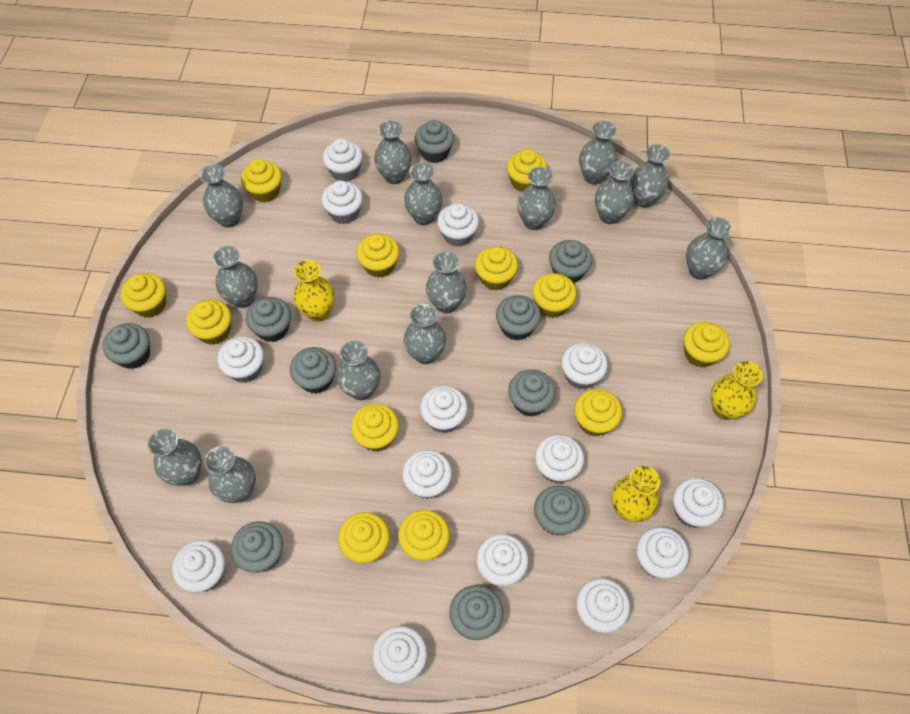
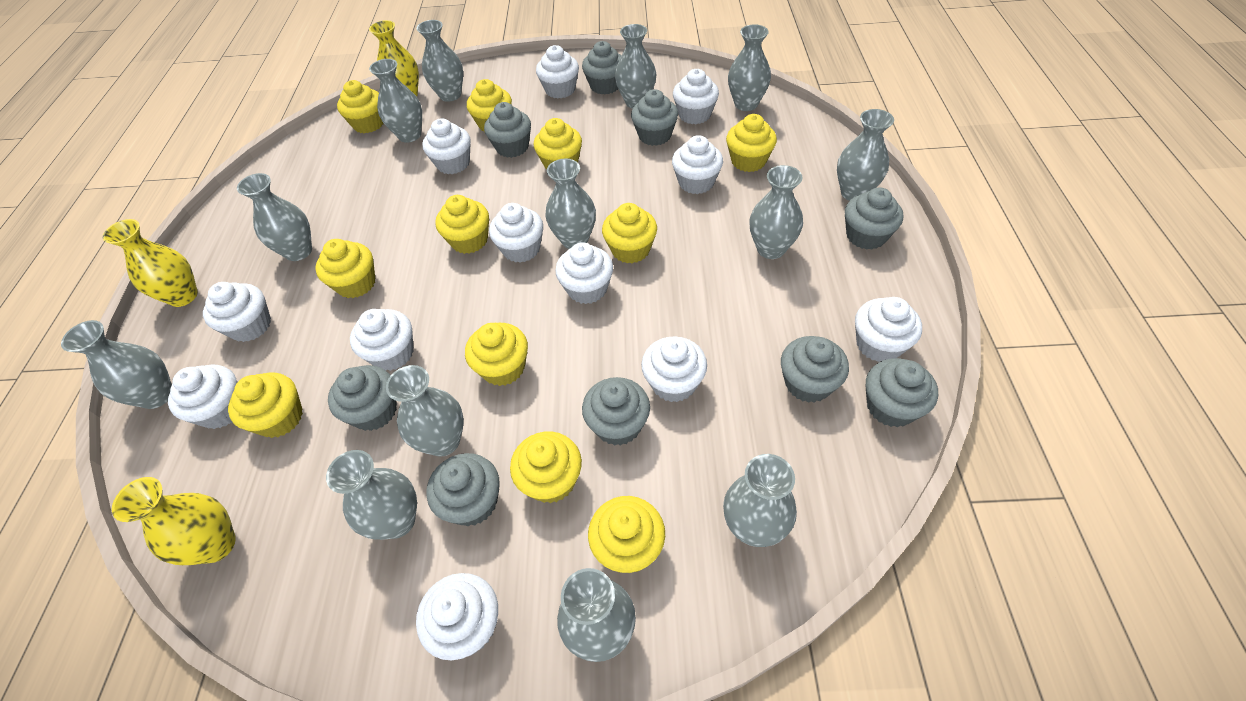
grey cupcake: [103,323,150,369] [231,521,283,573] [246,297,291,342] [290,347,336,394] [415,120,454,163] [449,585,504,640] [496,295,541,341] [508,369,556,417] [534,486,585,535] [549,240,592,283] = 10 -> [328,365,397,431] [426,453,499,526] [484,102,531,158] [582,41,622,94] [582,377,650,446] [631,89,678,146] [781,336,849,403] [845,187,903,250] [865,358,938,427] = 9
grey vase: [148,429,202,486] [200,164,243,228] [204,446,256,503] [213,246,258,308] [337,341,381,400] [374,120,412,184] [404,162,443,225] [404,304,446,364] [426,251,467,313] [517,167,556,230] [579,121,617,185] [595,161,634,224] [630,144,670,208] [686,217,732,280] = 14 -> [61,320,172,409] [237,173,312,261] [326,450,417,540] [369,59,422,143] [386,365,464,457] [416,20,463,102] [545,159,596,249] [557,568,636,662] [615,24,656,109] [723,454,797,547] [728,24,771,111] [749,165,803,259] [837,109,894,201] = 13
white cupcake: [172,540,225,593] [217,336,264,383] [321,181,363,224] [323,139,363,182] [372,626,427,684] [402,450,452,499] [420,386,468,433] [437,203,479,247] [476,534,528,586] [535,435,584,483] [561,343,608,389] [576,578,630,633] [636,527,689,579] [673,478,724,528] = 14 -> [168,365,237,429] [203,282,271,342] [350,309,414,371] [416,573,498,660] [422,118,470,174] [489,203,543,263] [536,45,579,99] [555,242,613,304] [641,336,707,402] [672,135,723,194] [673,69,719,124] [855,297,922,362] = 12
yellow cupcake: [120,273,166,318] [186,299,231,345] [241,159,282,202] [338,512,390,563] [351,404,399,452] [356,234,399,278] [398,510,450,561] [475,246,518,290] [507,149,547,192] [532,273,576,318] [574,389,622,436] [683,322,730,367] = 12 -> [228,372,303,438] [315,239,375,298] [337,80,383,133] [435,195,489,254] [465,323,528,386] [467,79,512,131] [510,431,582,503] [534,118,582,170] [588,496,665,573] [602,203,657,263] [726,114,777,172] = 11

